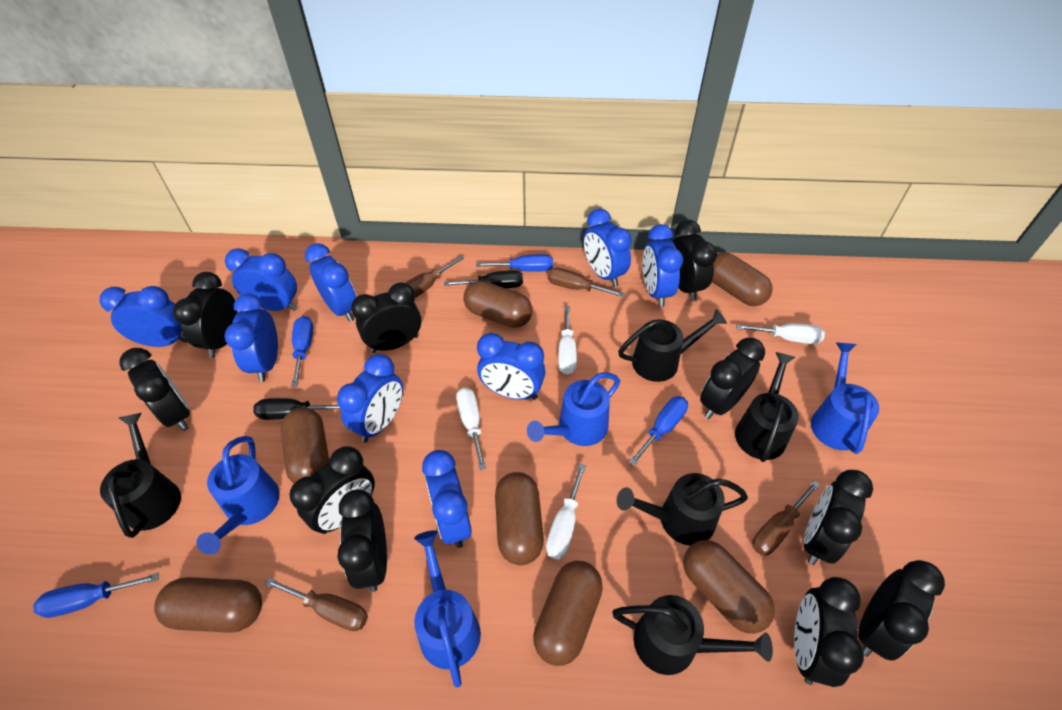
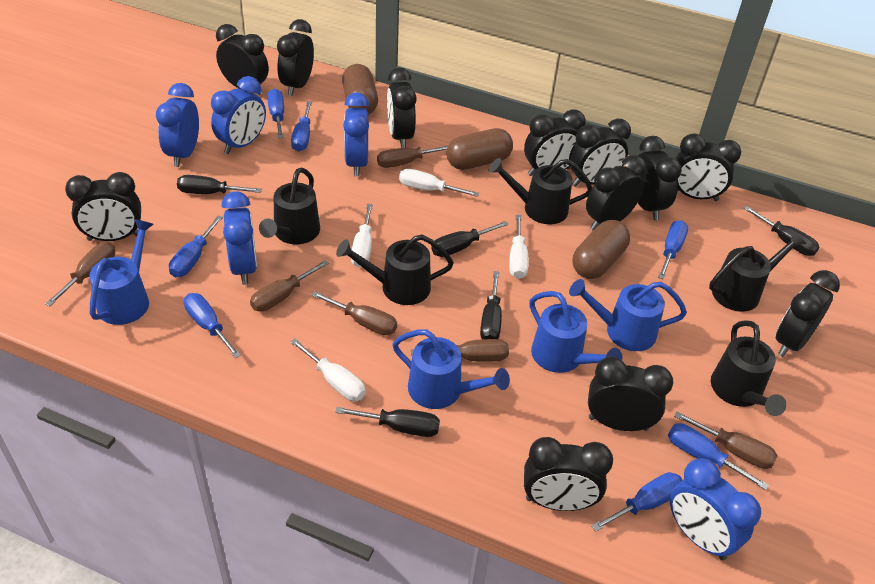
black clock: [119,348,190,431] [173,272,238,358] [289,446,375,534] [337,489,387,592] [351,282,421,353] [672,220,717,301] [700,338,765,419] [794,577,864,687] [804,470,873,565] [858,560,945,661] = 10 -> [65,172,141,241] [216,24,269,95] [277,19,314,96] [387,67,417,148] [524,109,586,176] [524,437,613,511] [569,118,631,187] [586,155,646,230] [588,357,673,431] [635,136,682,220] [675,133,741,201] [776,270,840,357] = 12
black screwdriver: [253,398,341,420] [444,270,523,288] = 2 -> [177,175,262,194] [335,407,440,437] [431,221,509,257] [480,271,502,339] [743,206,820,256] = 5
blue clock: [100,286,187,347] [225,248,297,311] [225,294,278,382] [305,243,357,322] [337,354,403,443] [422,450,472,548] [477,333,546,400] [583,209,632,287] [643,224,683,307] = 9 -> [156,83,199,167] [211,76,266,154] [222,191,257,285] [343,92,369,176] [670,458,761,560] = 5
blue screwdriver: [33,573,159,618] [291,316,313,387] [476,254,553,272] [629,396,688,466] = 4 -> [169,216,223,277] [184,293,241,358] [267,89,284,138] [291,101,312,152] [591,472,682,532] [658,220,688,280] [668,423,769,490] = 7
brown capsule: [154,577,262,633] [281,407,329,483] [463,281,532,328] [495,472,544,565] [533,561,603,666] [683,540,775,634] [712,252,773,306] = 7 -> [342,64,378,115] [446,128,513,170] [573,220,630,279] = 3
brown screwdriver: [265,577,368,631] [405,256,464,298] [548,268,625,297] [752,480,820,556] = 4 -> [45,242,115,306] [250,260,329,312] [311,291,397,335] [377,145,448,168] [411,339,509,362] [674,411,778,469] = 6

